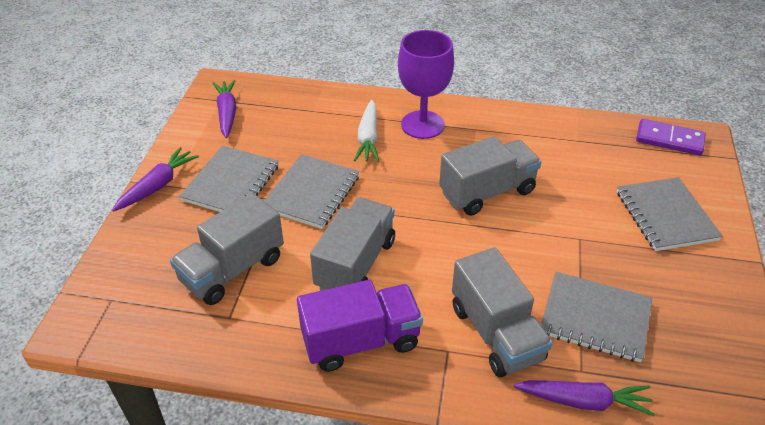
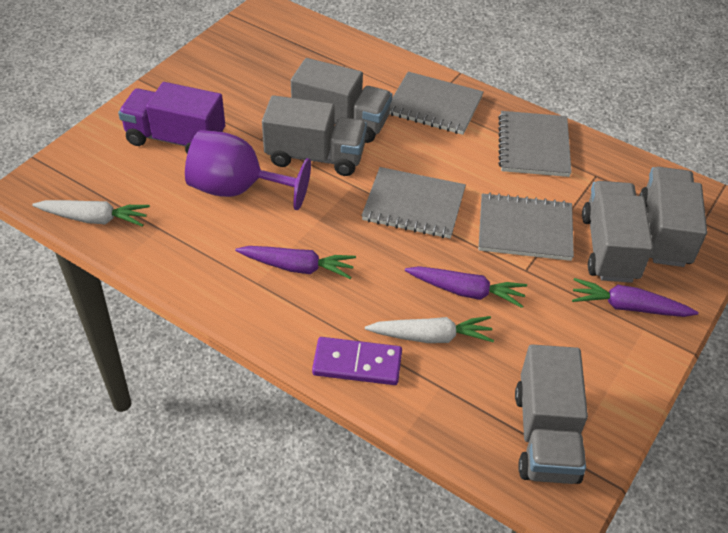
grey truck: [170,193,284,305] [310,197,395,291] [439,136,541,216] [452,247,553,377] = 4 -> [262,95,367,176] [291,58,392,143] [515,344,588,484] [582,181,653,283] [639,167,707,267] = 5
white carrot: [354,100,379,162] = 1 -> [32,200,150,227] [365,316,494,343] = 2

